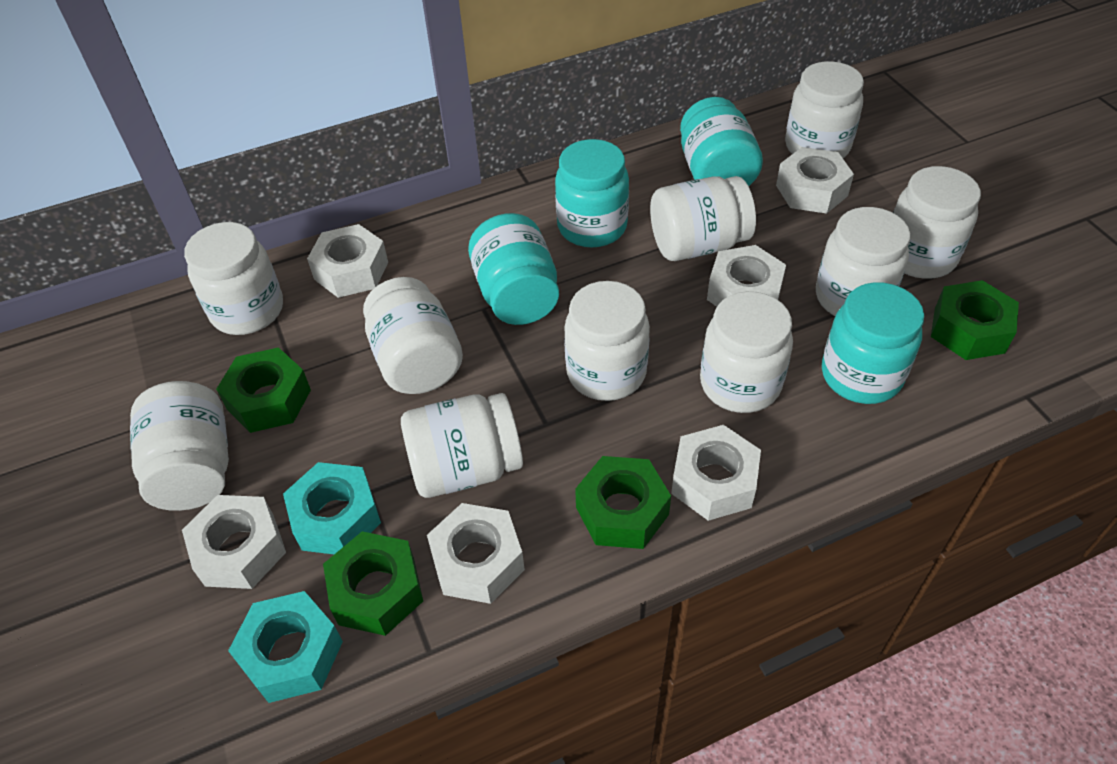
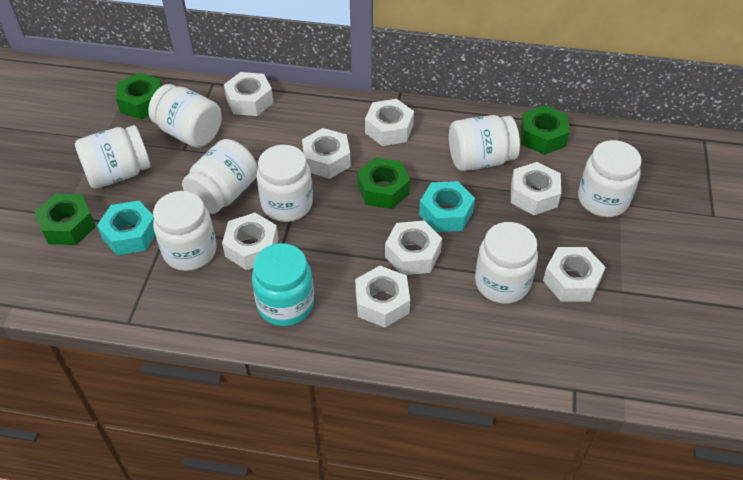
turquoise jar: [468,213,559,325] [555,139,629,247] [680,97,763,186] [822,282,924,404] = 4 -> [252,243,314,326] = 1
white jar: [130,381,229,511] [184,222,283,335] [363,277,463,394] [401,393,523,498] [564,281,650,401] [650,176,756,261] [700,291,793,413] [785,61,864,158] [816,207,911,316] [893,166,981,279] = 10 -> [75,125,151,189] [148,84,222,147] [153,191,217,271] [182,139,258,214] [256,145,313,222] [449,115,520,171] [475,222,538,304] [578,140,642,217] = 8
white nut: [182,495,286,589] [307,224,388,298] [427,503,525,604] [671,425,761,521] [707,245,786,307] [776,147,854,214] = 6 -> [222,213,278,270] [224,72,273,116] [302,128,351,179] [355,266,410,328] [365,99,414,146] [385,221,442,275] [511,162,561,215] [543,247,606,301] = 8

